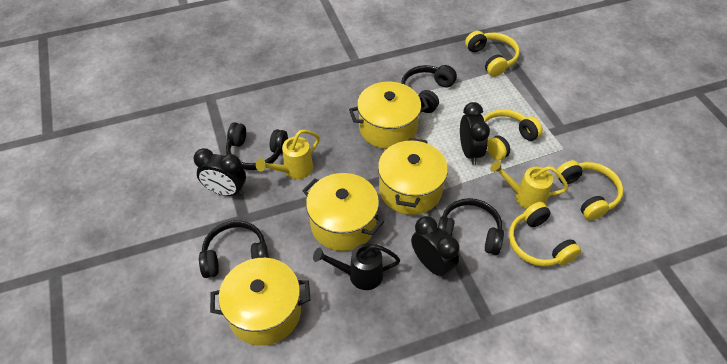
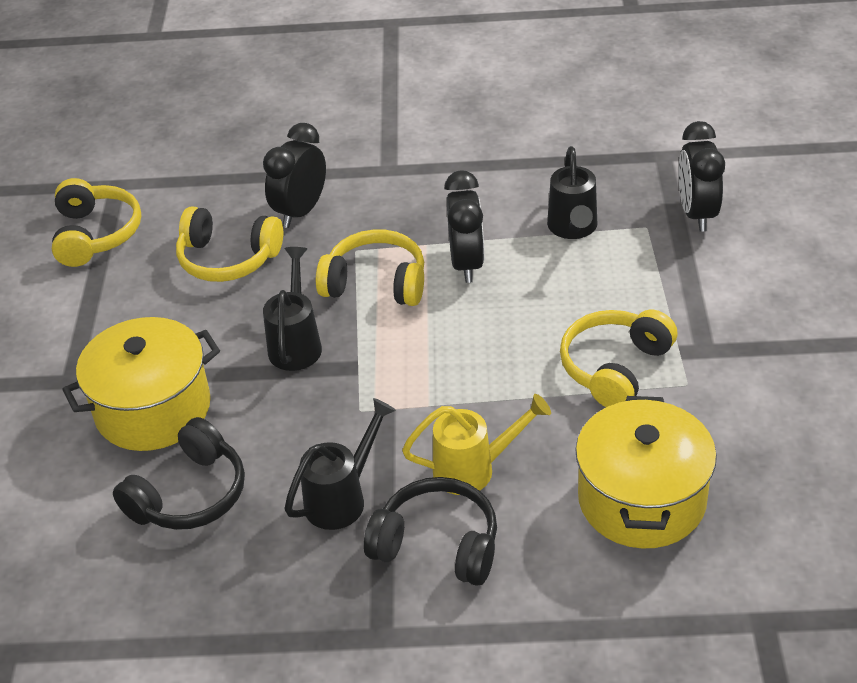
black headphones: [199,220,269,278] [226,122,288,170] [401,65,457,113] [438,198,504,255] = 4 -> [113,417,245,530] [364,477,497,586] = 2
black watering can: [313,243,400,290] = 1 -> [263,247,322,371] [284,398,396,530] [547,146,597,239] = 3
yellow pot: [210,258,310,346] [302,173,385,251] [349,82,429,149] [378,138,448,215] = 4 -> [62,317,220,451] [575,396,717,548] = 2
yellow watering can: [256,130,320,179] [490,160,568,209] = 2 -> [402,394,551,495] = 1

